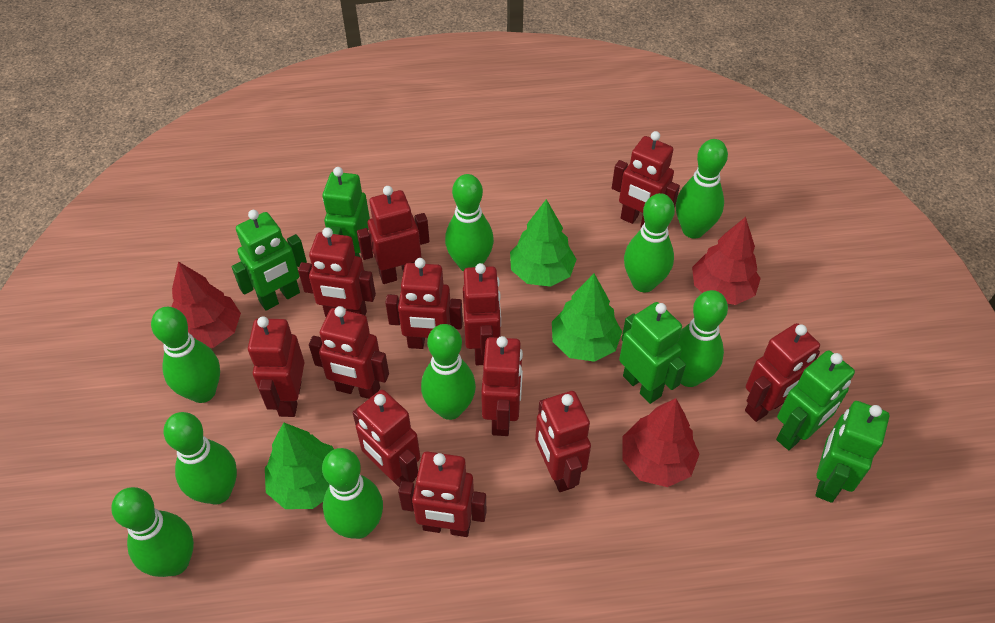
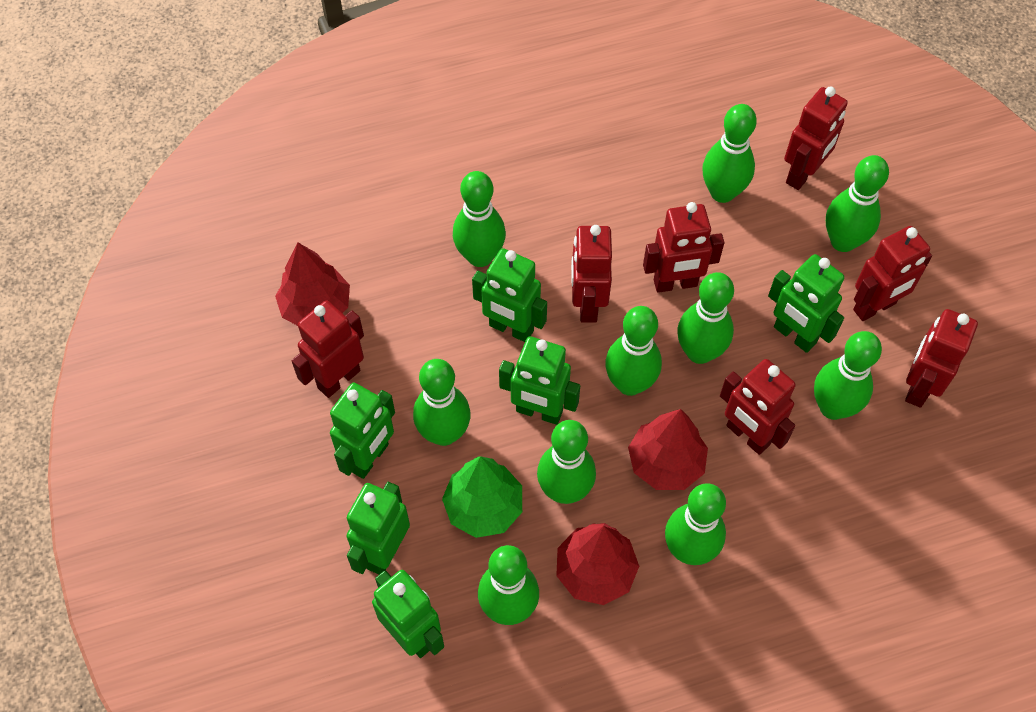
green bowling pin: [111,487,194,577] [151,307,220,403] [164,412,237,504] [322,448,383,539] [421,324,476,420] [445,174,494,272] [624,193,675,292] [676,139,728,239] [677,290,728,387] = 9 -> [413,359,471,446] [453,171,506,267] [478,545,539,625] [537,420,596,504] [605,306,662,396] [665,483,726,565] [677,272,734,364] [702,104,757,203] [814,331,882,420] [826,155,889,252] = 10
green robot: [232,210,307,310] [322,167,370,257] [619,302,686,404] [776,350,855,450] [816,401,889,503] = 5 -> [330,383,395,479] [347,482,410,575] [372,570,444,658] [472,248,547,342] [499,336,580,425] [768,254,844,353] = 6
green tree: [265,422,334,509] [510,199,577,287] [552,274,622,362] = 3 -> [442,456,522,538] = 1
red robot: [248,317,304,417] [298,227,376,317] [309,306,389,399] [353,390,420,487] [357,186,429,284] [385,258,463,349] [398,451,487,537] [463,263,501,365] [481,336,523,436] [535,391,591,492] [612,131,680,227] [745,323,820,422] = 12 -> [292,300,364,398] [571,225,612,323] [643,202,724,293] [720,359,796,455] [784,86,848,190] [853,226,932,321] [905,309,978,408] = 7

